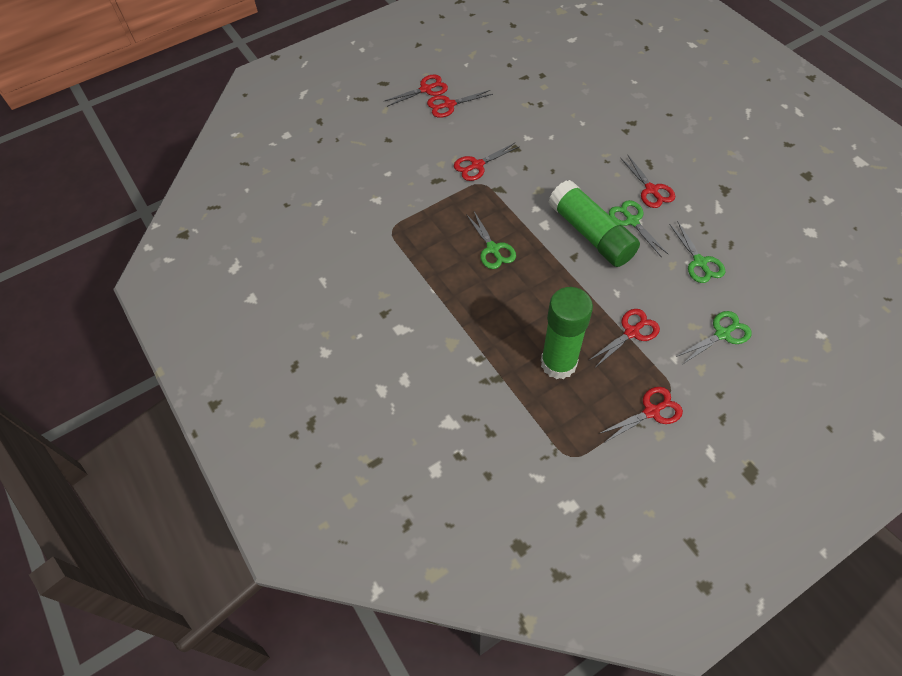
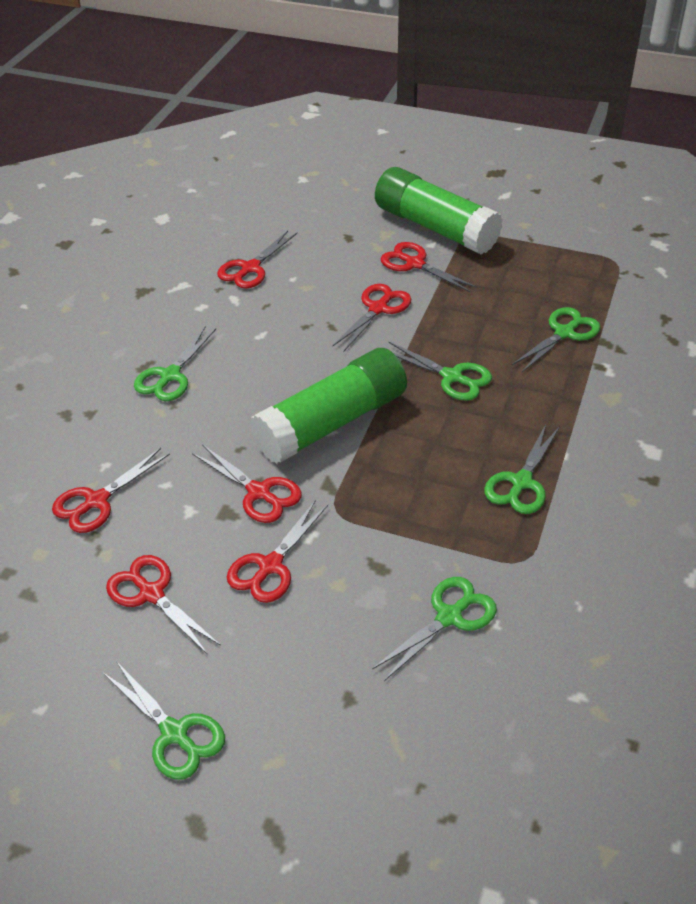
green scissors: [466,210,516,269] [609,200,669,258] [669,221,725,283] [676,311,752,364] = 4 -> [102,661,225,780] [134,326,216,401] [372,577,497,681] [388,341,492,401] [484,424,560,514] [511,307,601,372] = 6
red scissors: [385,74,448,107] [427,90,493,118] [454,143,520,181] [588,309,660,368] [599,387,683,443] [620,155,675,208] = 6 -> [52,448,170,533] [106,555,221,655] [192,444,302,523] [217,231,297,289] [227,500,328,603] [333,284,411,351] [380,242,477,292] = 7

